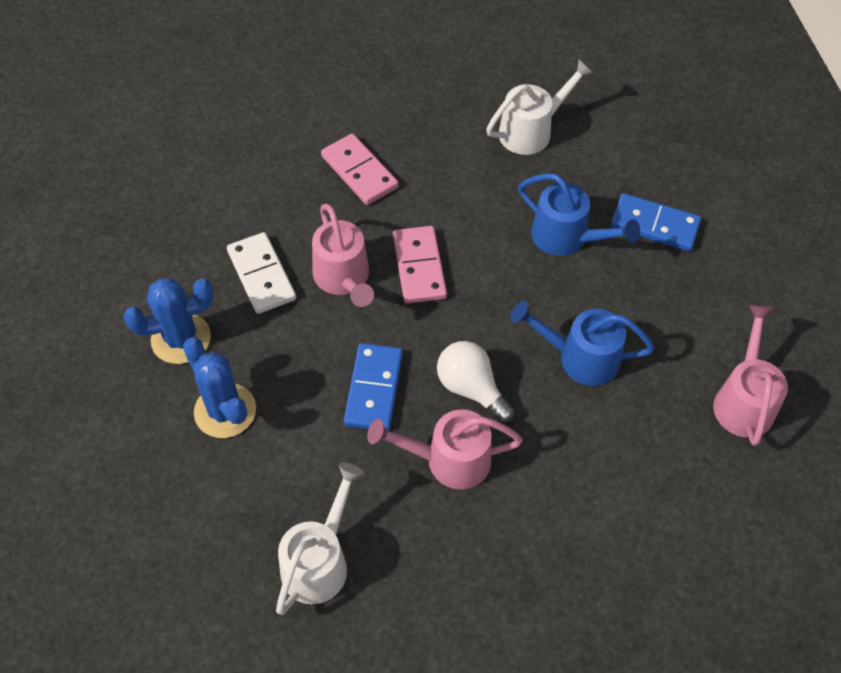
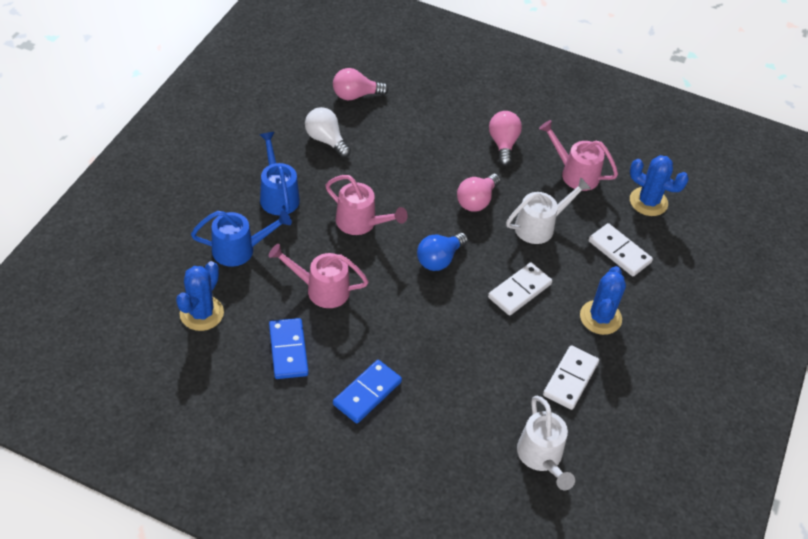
blue cactus: [123,278,214,364] [183,337,256,438] = 2 -> [176,261,224,331] [580,266,626,335] [630,155,689,216] = 3
blue light bulb: none = 0 -> [417,233,468,271] = 1
pink domino: [321,134,398,205] [393,226,447,303] = 2 -> none = 0
pink light bulb: none = 0 -> [333,68,389,100] [457,174,501,212] [489,111,522,166] = 3
white domino: [227,232,296,314] = 1 -> [488,262,552,316] [543,345,599,410] [588,223,653,276] = 3

